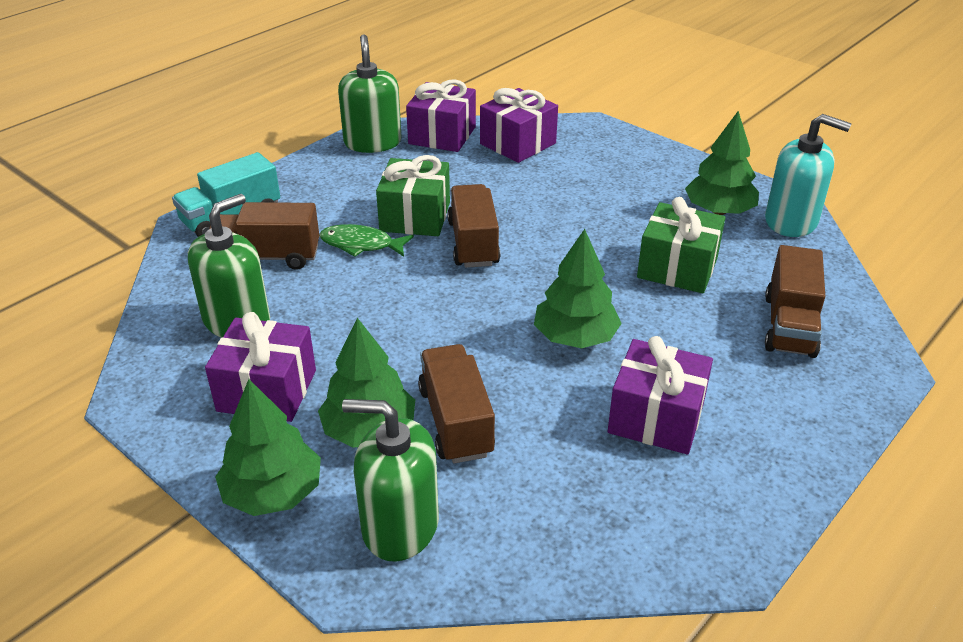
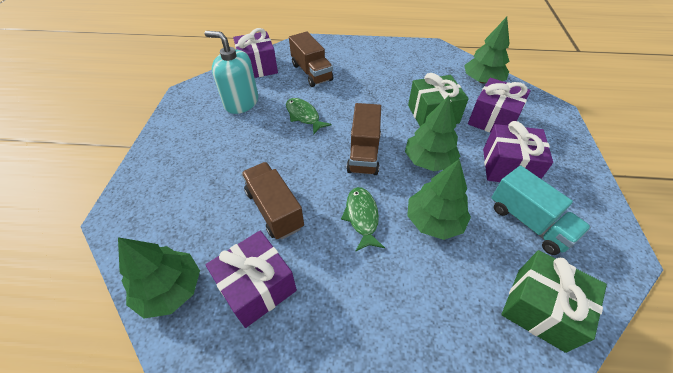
brown truck: [209,202,319,270] [418,344,495,464] [447,184,500,268] [765,245,825,358] = 4 -> [241,162,304,240] [289,32,333,87] [346,103,381,175] = 3
green fish: [319,224,414,257] = 1 -> [286,98,332,134] [341,187,385,252] = 2
green soap dispenser: [188,194,270,338] [338,34,402,153] [342,399,439,562] = 3 -> none = 0

